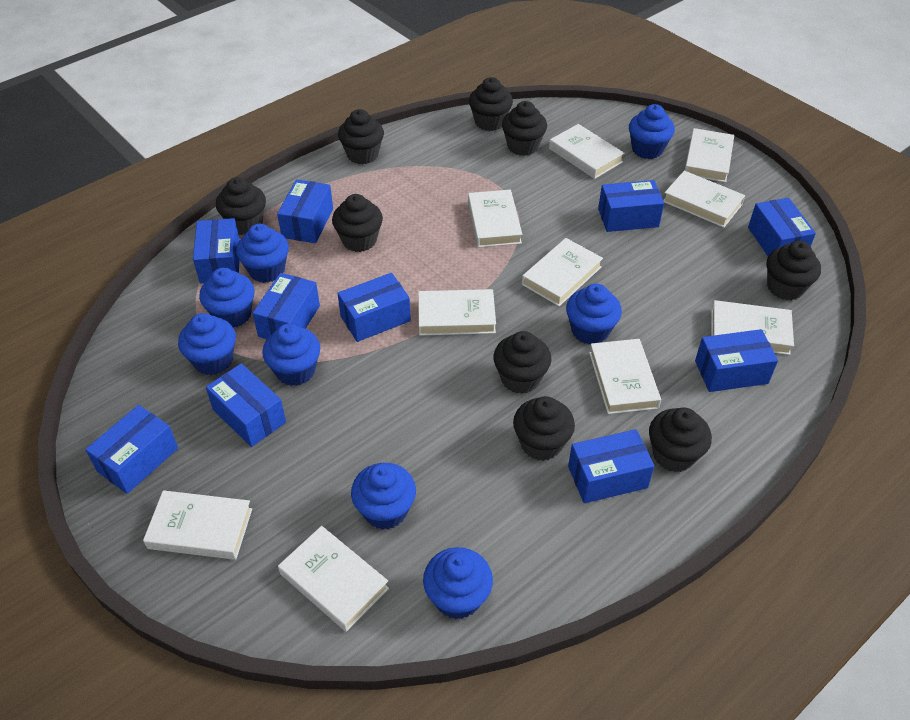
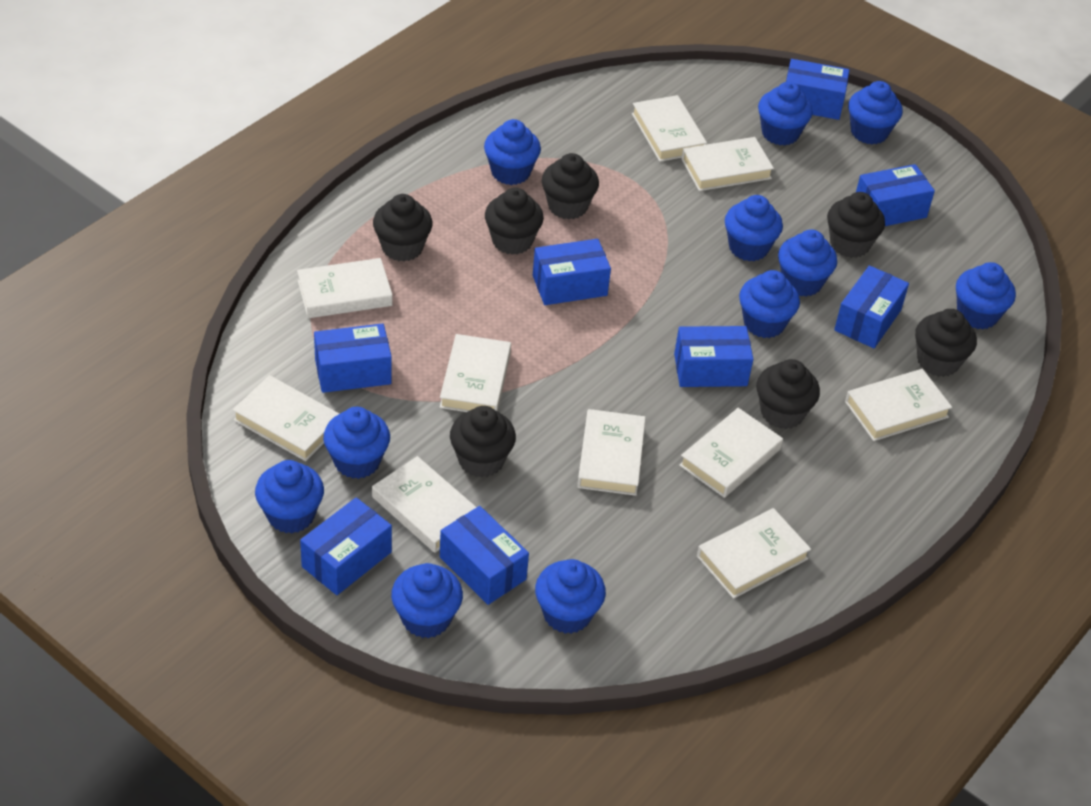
black cupcake: [216,177,266,235] [332,194,383,252] [338,109,384,164] [469,77,513,131] [493,331,551,394] [502,101,547,156] [513,396,575,461] [649,407,712,472] [767,241,821,300] = 9 -> [373,194,433,262] [450,406,516,478] [485,187,544,255] [542,153,599,220] [757,359,820,429] [827,192,885,258] [915,309,977,377] = 7
blue box: [85,405,178,494] [193,218,240,283] [206,363,286,447] [252,273,320,339] [277,179,333,243] [337,273,411,342] [568,429,654,503] [598,180,664,232] [695,329,778,392] [748,198,816,256] = 10 -> [300,497,392,595] [314,324,392,393] [440,506,529,605] [533,239,611,305] [674,326,753,387] [786,59,849,120] [834,266,909,348] [856,164,935,226] = 8
blue cupcake: [178,313,236,375] [199,268,255,328] [236,224,289,283] [262,324,320,386] [351,463,416,530] [423,547,493,619] [566,284,622,344] [629,104,675,159] = 8 -> [255,460,324,533] [323,407,390,479] [391,563,463,638] [484,119,541,185] [535,559,606,634] [725,195,783,261] [739,270,800,338] [758,82,813,146] [778,229,837,297] [848,81,903,144] [956,262,1016,330] = 11

